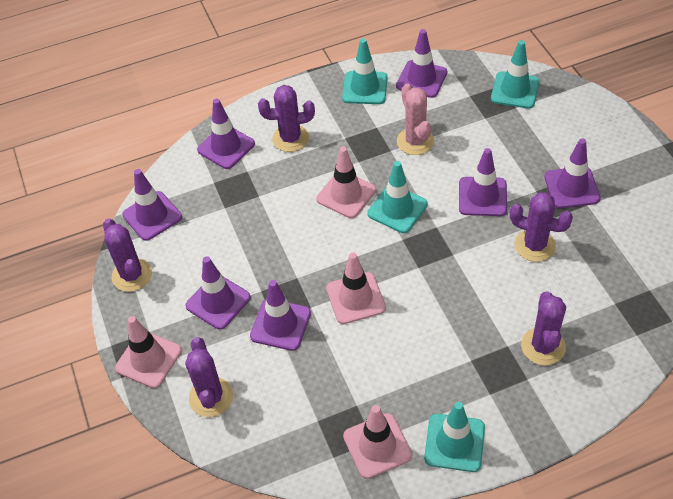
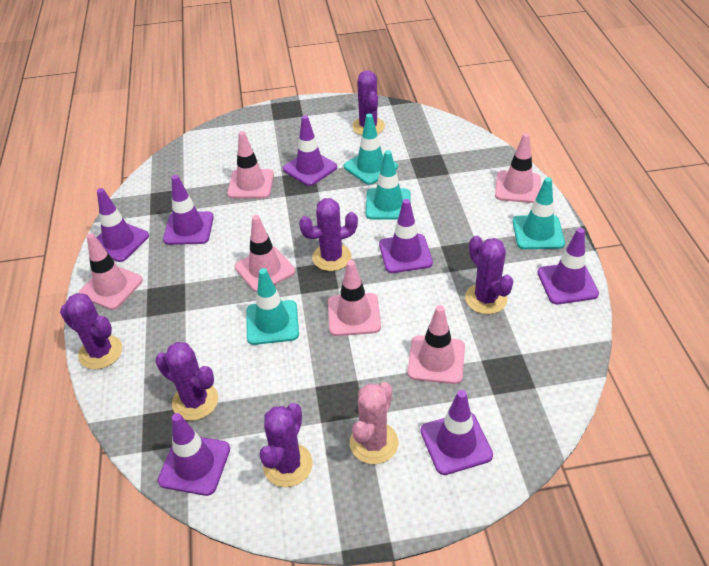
pink traffic cone: [115,316,182,388] [316,146,376,218] [326,252,386,324] [343,405,412,479] = 4 -> [79,233,143,310] [227,131,274,198] [235,215,295,292] [328,260,381,336] [408,305,465,384] [495,133,541,203] = 6
purple cactus: [103,219,152,292] [185,337,233,417] [258,85,315,152] [510,192,573,262] [521,292,566,365] = 5 -> [60,293,122,369] [155,342,218,421] [260,403,313,487] [299,198,358,271] [352,70,385,135] [465,235,513,314] = 6

